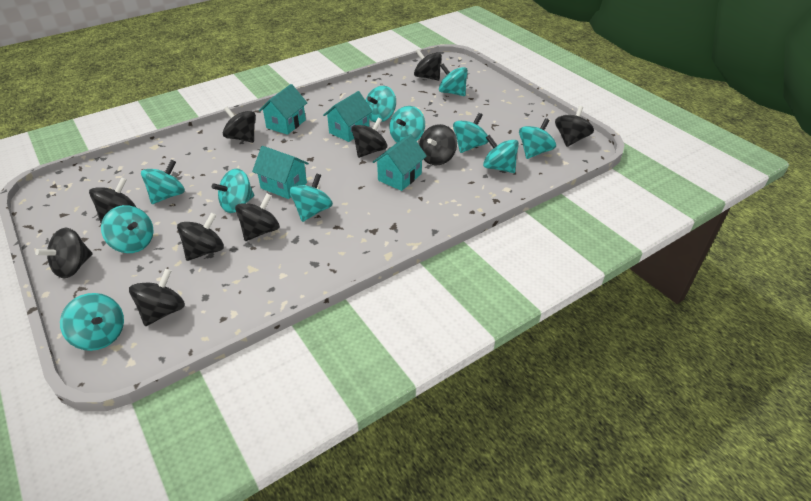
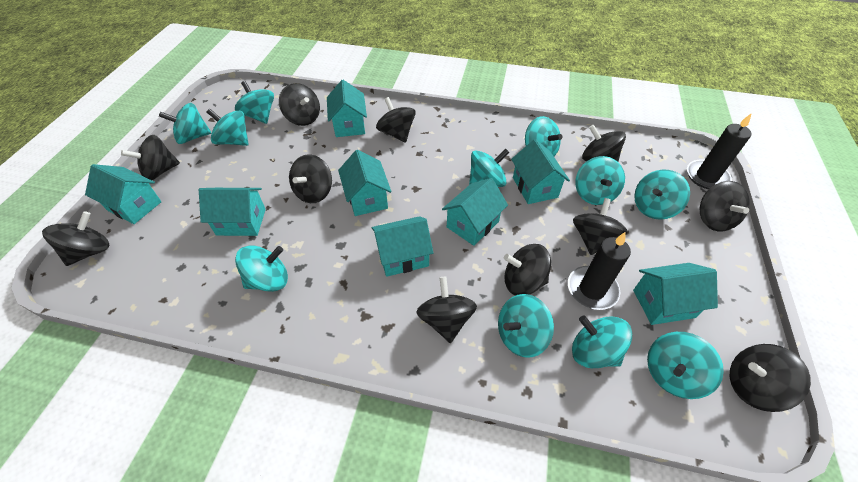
black candle: none = 0 -> [568,232,631,310] [687,113,752,189] = 2
black spinning top: [35,227,93,278] [89,177,136,223] [129,269,185,326] [177,212,224,261] [223,107,256,143] [235,194,280,241] [352,118,387,158] [414,49,442,81] [419,124,457,165] [555,106,594,147] = 10 -> [42,211,109,266] [121,135,180,180] [279,83,320,126] [289,154,332,203] [376,97,416,143] [416,277,477,343] [504,244,551,295] [573,198,628,255] [582,125,626,162] [700,181,750,231] [730,344,811,412] = 11
turquoise house: [252,146,309,199] [259,84,307,135] [323,91,373,142] [373,134,427,191] = 4 -> [85,164,162,224] [199,188,266,236] [327,80,367,137] [338,150,391,216] [372,216,433,277] [442,178,508,246] [511,139,570,204] [633,263,718,325] = 8

